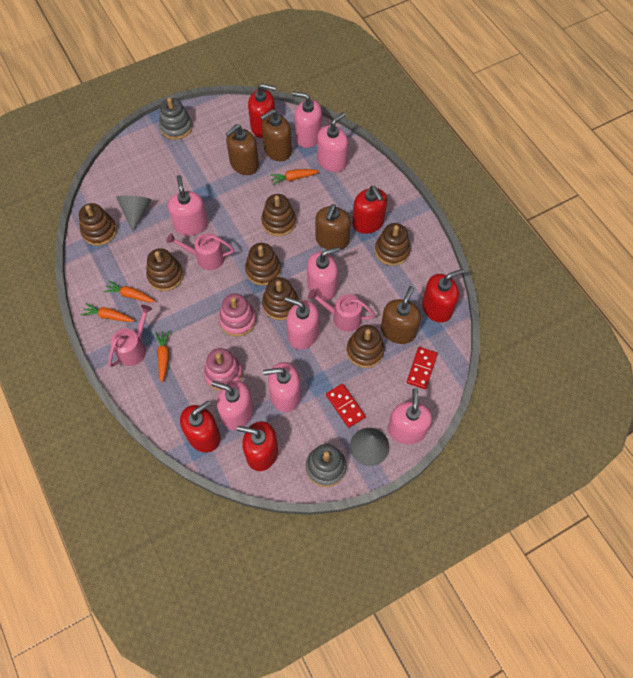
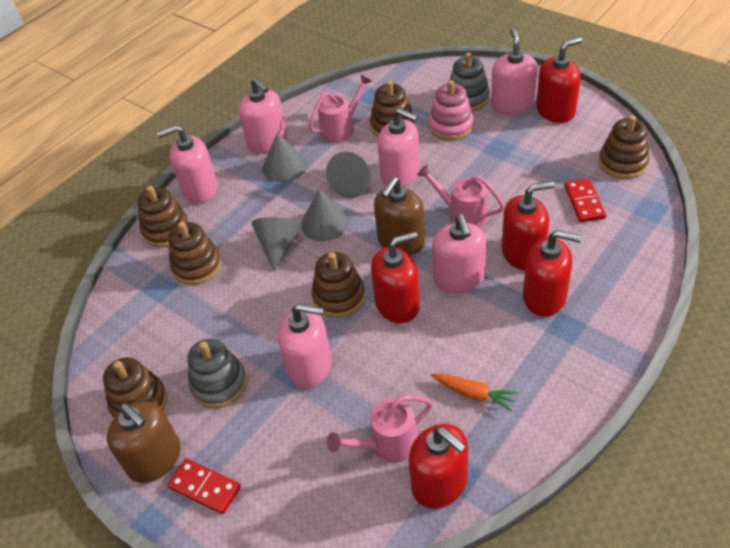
brown soap dispenser: [226,124,259,175] [260,109,292,161] [315,204,351,250] [381,286,421,344] = 4 -> [107,402,181,483] [374,177,425,255] = 2
brown stacking toy: [79,203,117,246] [146,248,183,291] [245,243,281,286] [261,194,296,236] [262,277,299,320] [347,325,385,368] [375,223,411,266] = 7 -> [103,357,167,418] [137,186,189,247] [168,222,222,285] [311,252,365,318] [370,80,414,137] [599,115,650,179] = 6
grey cone: [116,196,151,232] [350,428,390,466] = 2 -> [252,217,302,272] [262,133,307,182] [301,190,349,241] [326,152,371,198] = 4
orange carrot: [81,303,135,322] [103,280,155,302] [155,331,170,383] [270,169,320,185] = 4 -> [431,373,518,411] = 1
pink soap dispenser: [168,175,208,236] [211,381,253,430] [263,362,301,412] [284,297,319,349] [292,92,322,148] [307,247,340,301] [317,112,348,172] [388,388,432,444] = 8 -> [157,125,218,203] [238,77,287,153] [278,304,332,388] [378,108,420,187] [432,214,486,293] [491,28,538,115] = 6
pink stacking toy: [204,348,243,391] [219,294,256,337] = 2 -> [429,80,474,140] = 1

